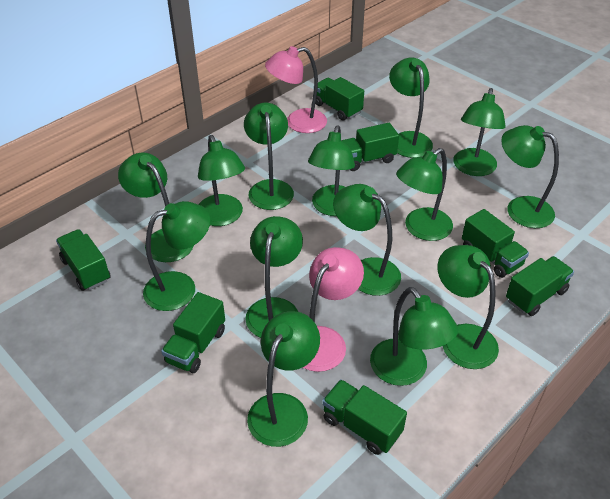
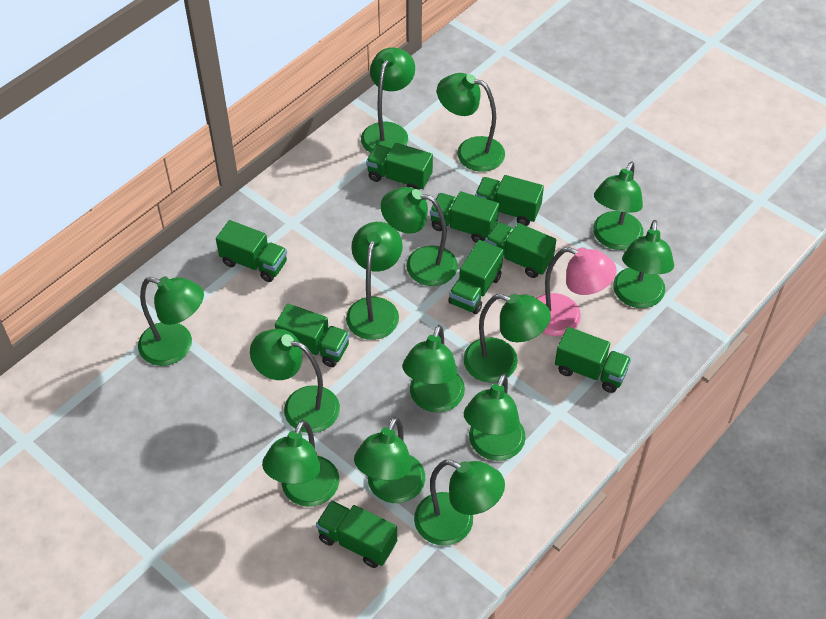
green truck: [56,229,111,291] [161,292,225,373] [315,77,364,121] [322,379,407,455] [341,123,399,171] [462,209,529,278] [506,256,574,316] = 7 -> [216,220,287,282] [275,304,350,367] [316,500,397,568] [366,143,433,190] [430,191,499,243] [448,240,504,314] [475,175,544,226] [485,222,556,278] [555,327,631,393] = 9
pink lamp: [265,46,327,133] [303,247,364,372] = 2 -> [536,247,617,336] = 1

